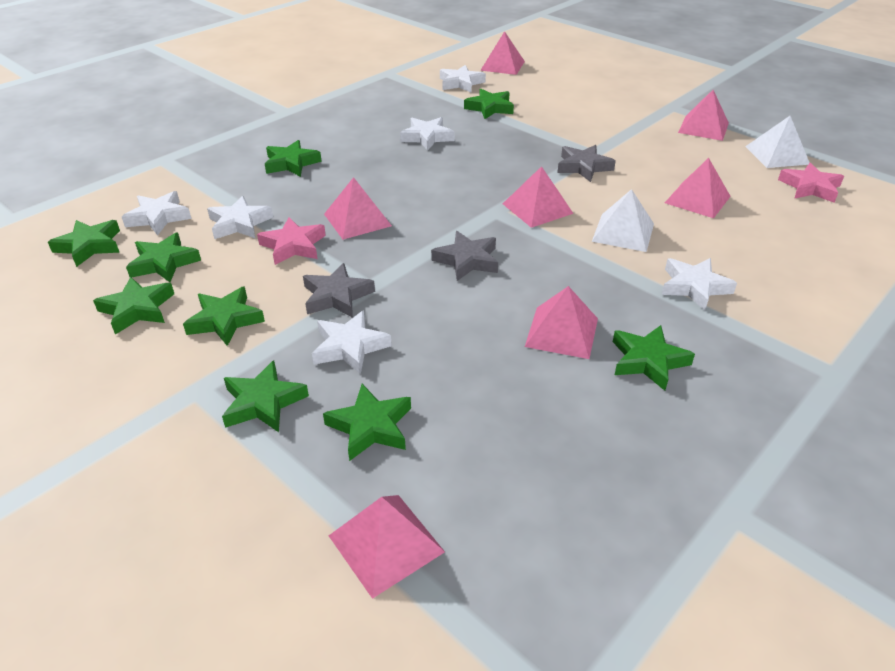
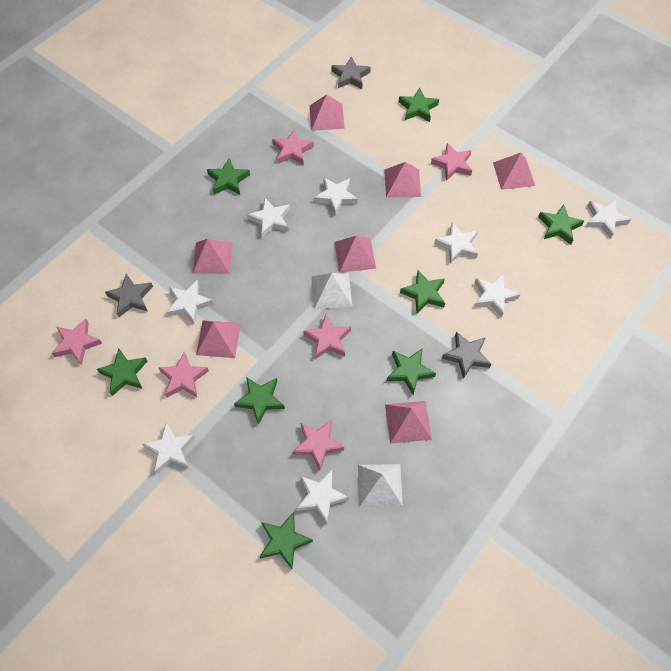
green star: [48,220,120,267] [93,277,174,335] [126,232,201,282] [183,287,265,346] [222,361,309,432] [265,140,322,177] [323,384,411,461] [464,89,514,119] [613,325,695,391] = 9 -> [97,348,147,396] [207,158,250,195] [234,377,285,425] [260,512,313,569] [387,349,436,395] [399,88,439,122] [400,270,445,313] [538,204,584,245] = 8
pink star: [257,218,326,265] [778,163,844,203] = 2 -> [51,319,102,365] [158,351,209,397] [272,129,314,165] [293,420,344,470] [303,314,351,359] [431,143,472,181] = 6
white star: [122,191,191,235] [207,196,273,239] [312,310,392,374] [400,117,454,150] [440,65,486,92] [662,258,737,311] = 6 -> [142,422,195,474] [166,280,213,325] [247,198,290,238] [296,470,349,524] [314,178,358,215] [434,223,478,263] [474,274,520,317] [585,199,631,239] = 8

